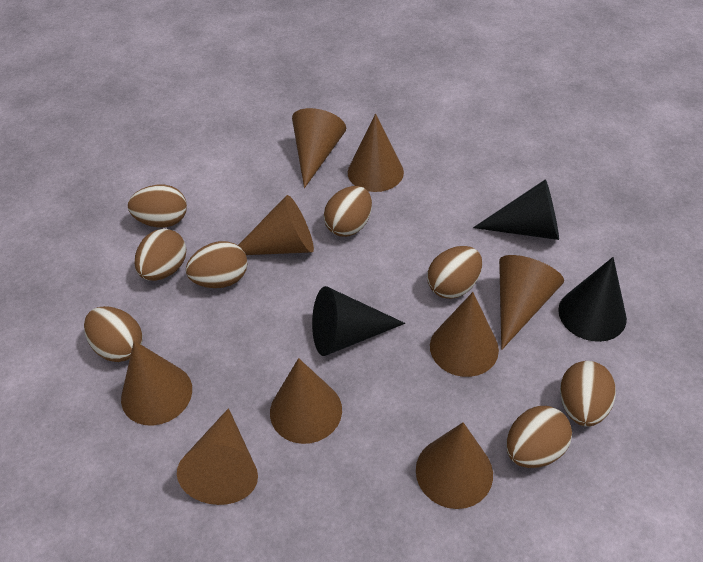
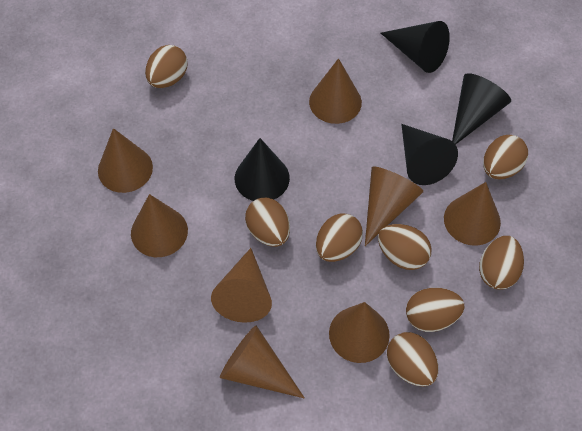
black cone: [312,286,405,356] [473,179,559,240] [558,257,627,342] = 3 -> [235,138,290,201] [381,21,450,73] [401,124,458,185] [452,73,511,145] = 4
brown cone: [121,341,192,426] [177,408,258,505] [238,195,314,255] [270,358,342,444] [292,108,346,188] [348,113,404,192] [416,422,493,509] [430,292,499,377] [499,255,564,350] = 9 -> [98,128,153,193] [131,194,188,257] [211,248,272,323] [220,326,304,398] [309,58,362,124] [329,302,390,363] [365,166,423,246] [444,182,501,246] = 8

